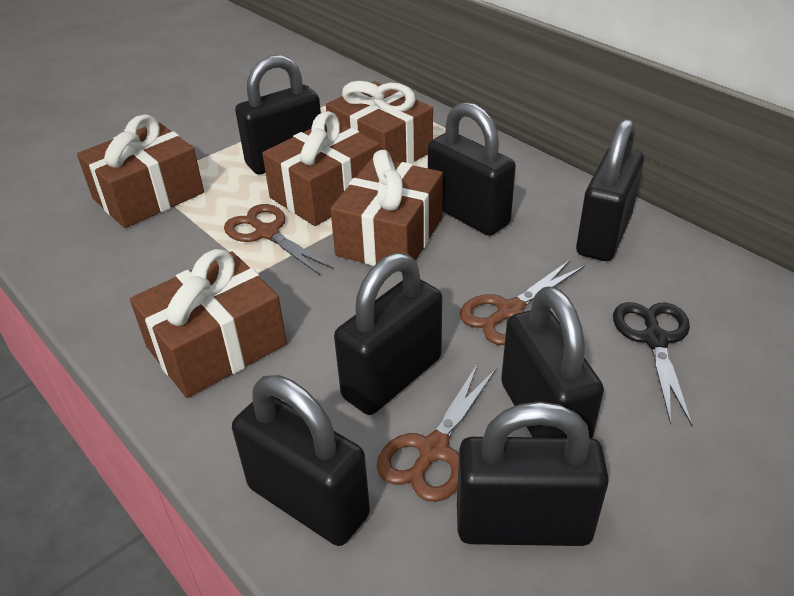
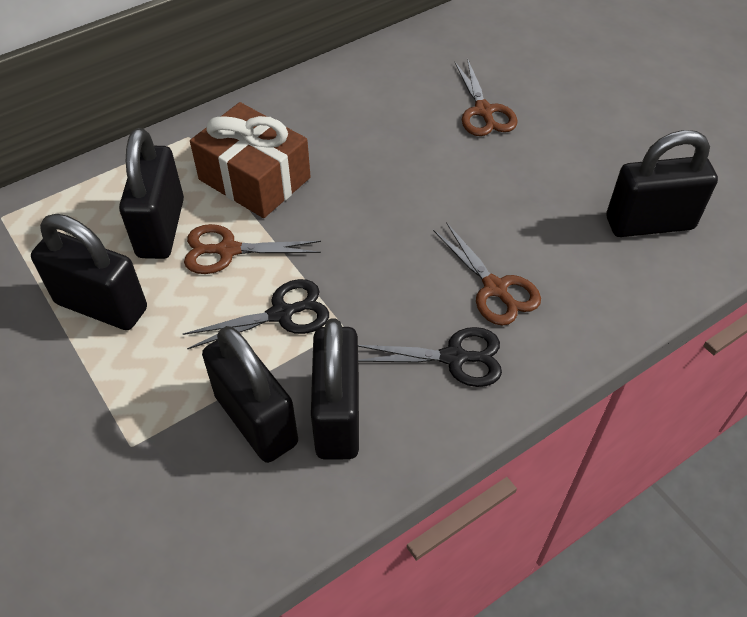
black padlock: [232,375,370,546] [235,55,321,174] [334,253,442,415] [428,102,516,236] [457,402,609,546] [501,286,604,438] [576,119,644,261] = 7 -> [31,214,147,330] [119,128,184,259] [202,326,298,463] [311,318,359,460] [606,130,718,237] = 5
black scissors: [613,302,693,426] = 1 -> [183,279,329,349] [358,327,502,387] = 2
brown gift: [77,114,204,228] [130,249,287,398] [262,111,380,226] [326,81,433,164] [330,150,443,272] = 5 -> [190,102,311,218] = 1

